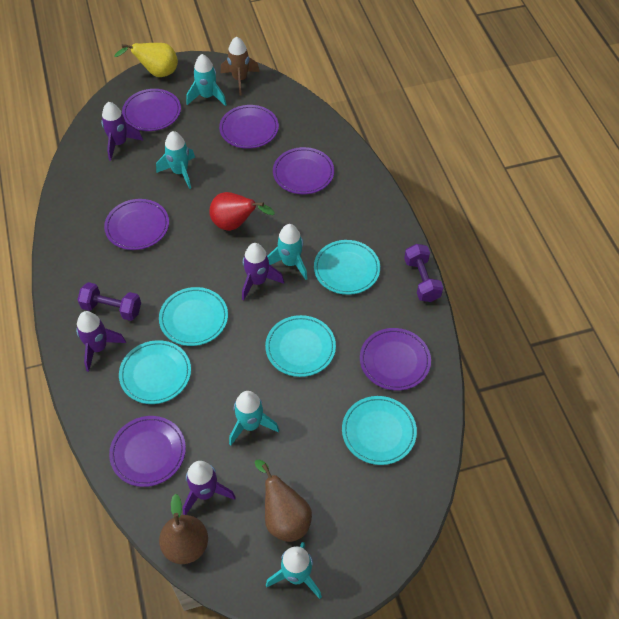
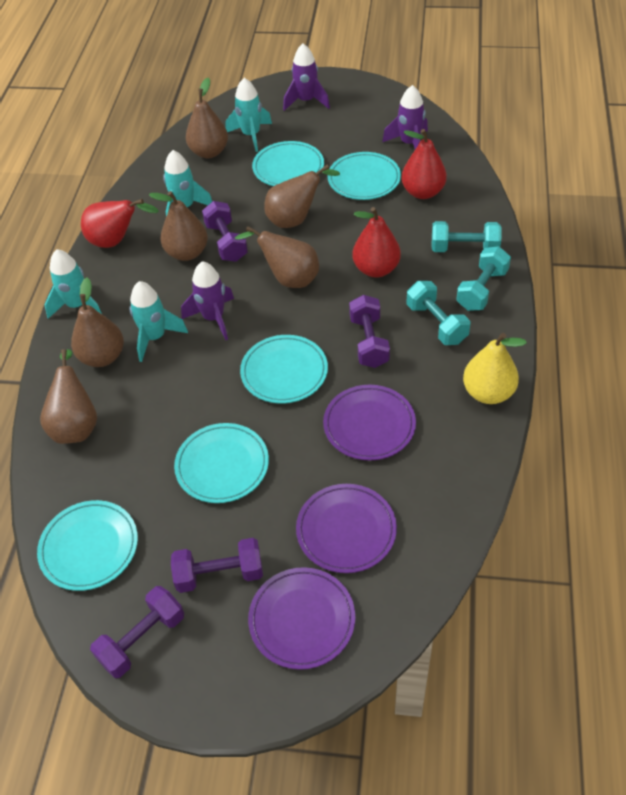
brown pear: [159,494,208,564] [255,460,312,542] = 2 -> [40,349,97,444] [71,278,124,367] [149,191,208,261] [186,78,228,158] [235,226,319,288] [264,165,340,228] = 6
brown rocket: [221,36,260,95] = 1 -> none = 0
purple dumbbell: [77,282,141,321] [404,244,443,302] = 2 -> [90,586,184,678] [171,538,263,593] [202,201,248,262] [349,295,390,368] = 4
purple plate: [104,199,169,250] [109,416,186,487] [122,89,181,131] [219,105,279,149] [273,147,334,194] [360,328,431,391] = 6 -> [248,567,355,670] [296,484,397,573] [323,385,416,461] = 3
purple rocket: [76,311,126,372] [101,102,143,161] [183,461,236,515] [242,243,284,301] = 4 -> [181,261,234,340] [283,44,330,111] [382,85,428,149] = 3
red pear: [209,192,275,231] = 1 -> [81,199,159,248] [352,207,401,278] [401,129,447,199] = 3
turquoise dumbbell: none = 0 -> [406,281,470,345] [432,221,502,252] [456,246,511,311] = 3
turquoise rocket: [156,131,195,189] [187,54,227,106] [229,391,279,445] [266,542,322,599] [267,224,307,280] = 5 -> [44,249,102,319] [130,281,188,362] [163,150,212,216] [226,78,272,152] = 4

